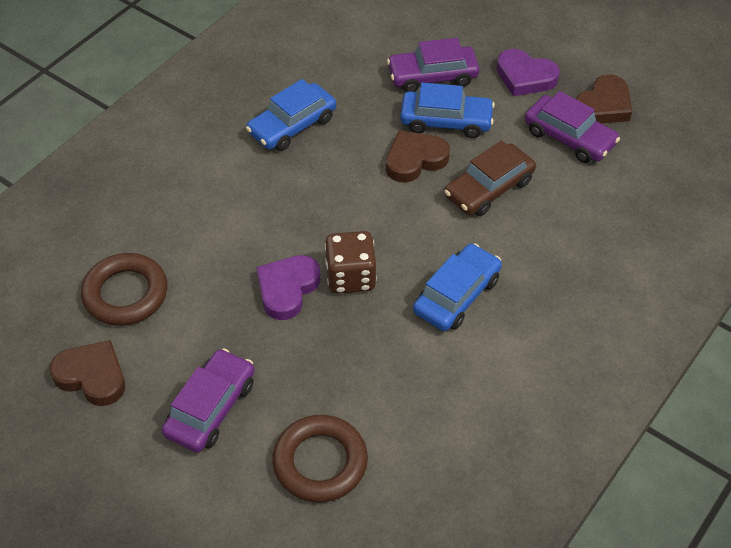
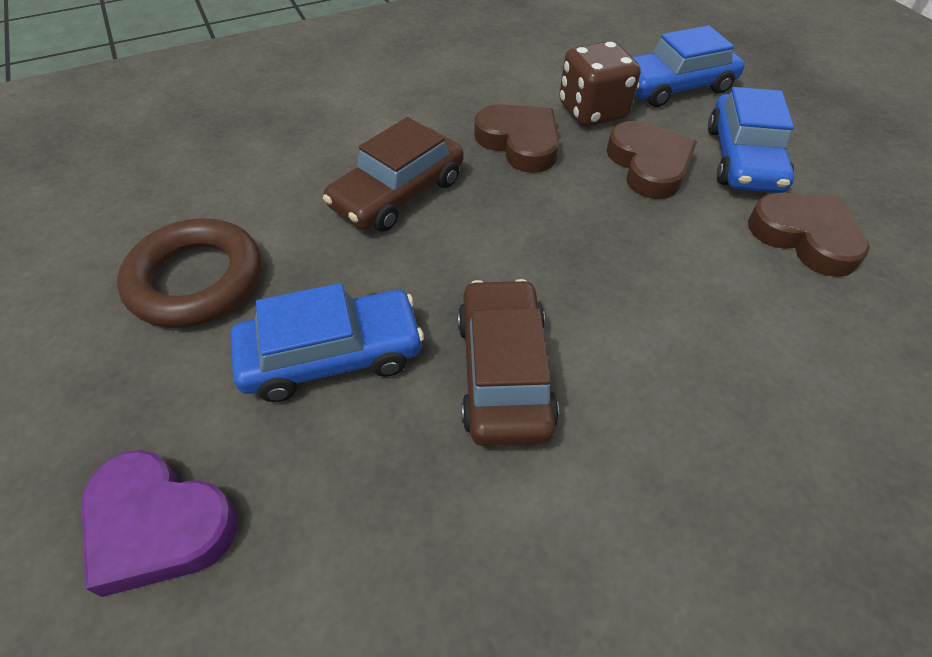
brown car: [445,140,536,216] = 1 -> [323,117,464,231] [458,279,559,446] = 2
brown ring: [81,253,168,326] [272,415,368,503] = 2 -> [117,218,262,328] = 1
purple car: [162,348,255,453] [387,38,479,92] [525,91,620,163] = 3 -> none = 0
purple heart: [256,255,321,320] [496,49,560,96] = 2 -> [81,450,238,597] = 1

